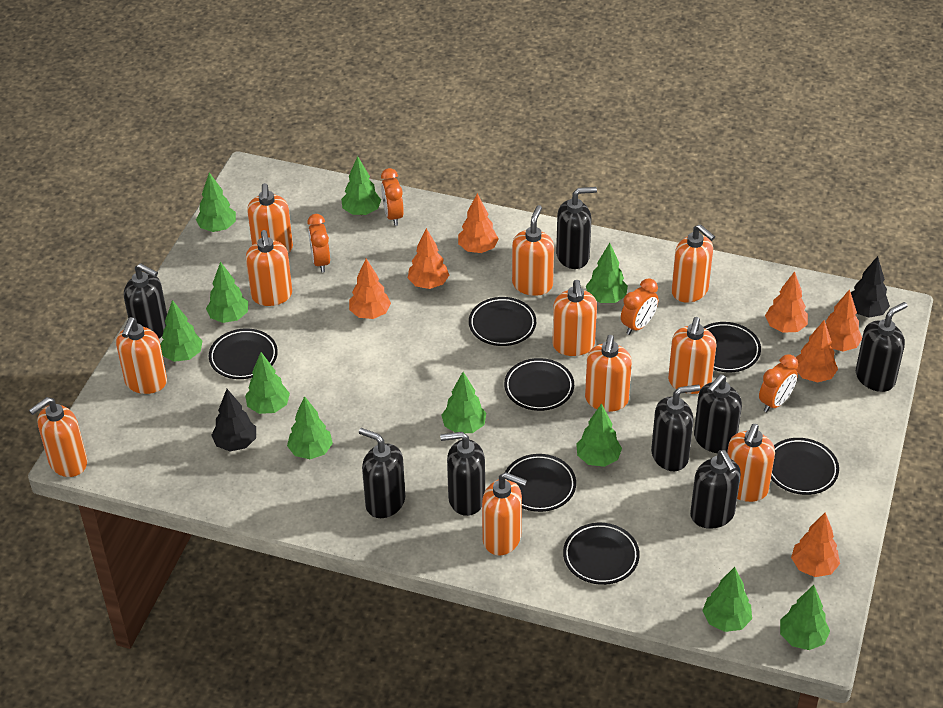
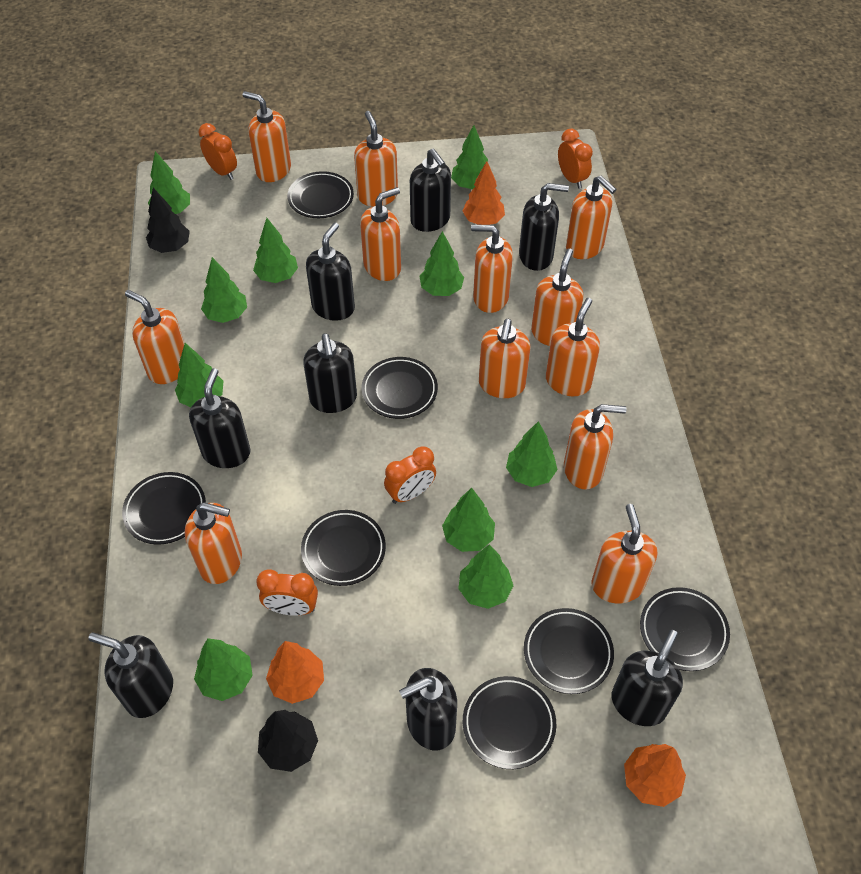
green tree: [160,300,203,362] [196,172,236,232] [206,262,248,323] [245,352,290,414] [287,396,333,459] [341,156,381,215] [441,372,486,433] [576,403,622,467] [586,243,628,303] [702,567,752,632] [780,585,830,650] = 11 -> [148,151,190,214] [175,343,223,407] [194,638,253,701] [201,257,247,323] [253,218,298,283] [419,231,464,296] [442,488,495,552] [451,125,488,189] [458,544,513,609] [506,421,557,487] = 10
orange soap dispenser: [29,397,87,477] [116,317,167,394] [246,230,292,306] [247,183,293,253] [482,472,527,555] [512,205,554,296] [552,280,597,356] [585,335,632,412] [668,317,716,394] [671,224,715,303] [727,424,775,502] = 11 -> [125,290,185,384] [185,502,242,584] [243,91,291,182] [354,111,398,207] [360,187,401,281] [471,224,513,313] [479,319,530,398] [531,248,584,346] [546,298,600,396] [564,404,627,489] [566,176,617,259] [591,504,657,604] = 12
orange tree: [349,258,391,319] [408,228,449,289] [458,193,499,253] [765,271,808,333] [791,513,840,577] [795,320,838,383] [826,289,862,352] = 7 -> [266,641,324,704] [462,161,505,225] [624,744,686,807] = 3

